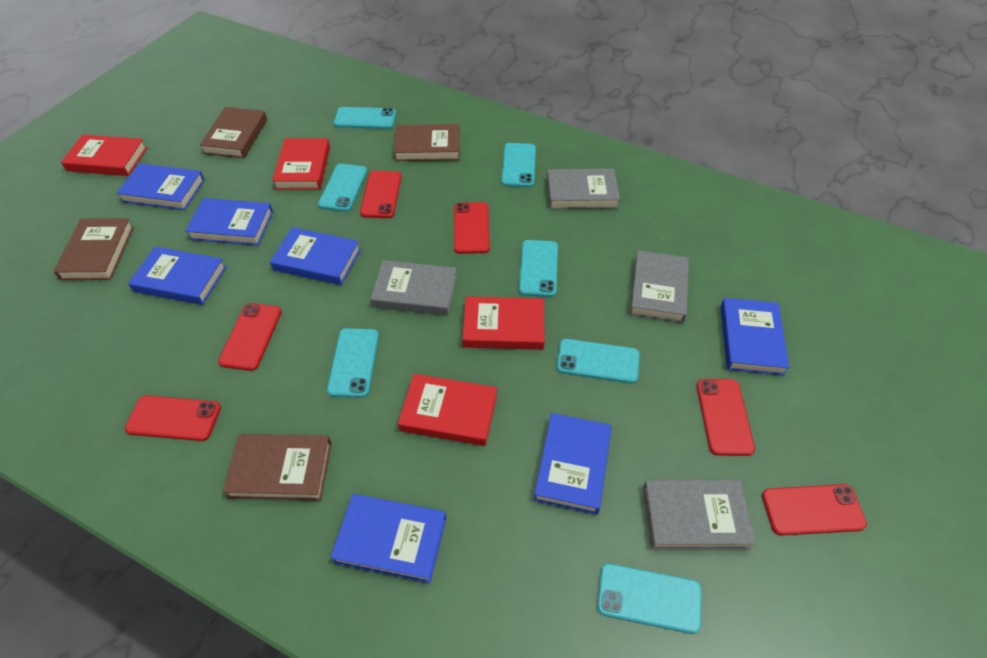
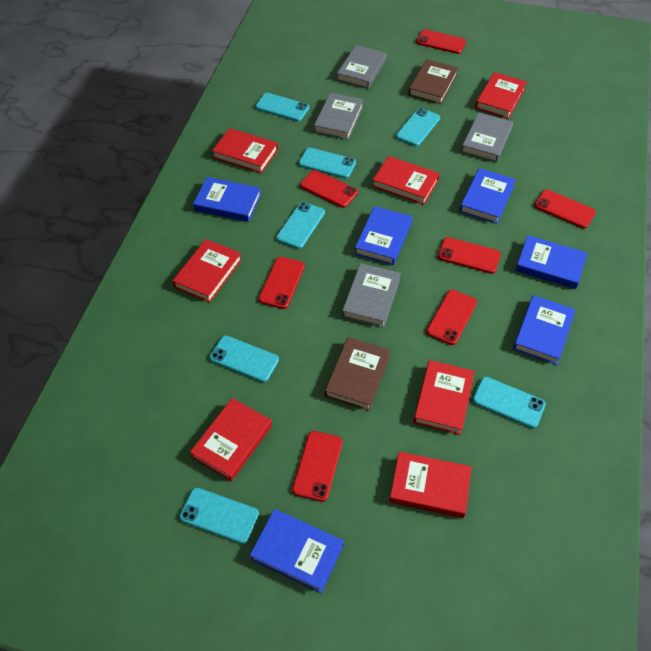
blue book: [117,163,205,210] [128,247,226,305] [185,198,273,246] [270,227,361,285] [330,494,446,583] [534,413,612,515] [720,298,790,376] = 7 -> [193,177,261,222] [250,509,344,593] [355,206,412,265] [460,168,516,224] [513,295,576,365] [515,235,587,289] = 6
brown book: [54,218,134,280] [200,107,267,158] [223,434,332,501] [394,124,460,161] = 4 -> [325,337,391,411] [408,59,458,104] = 2
red book: [61,135,147,176] [272,138,330,190] [398,374,497,446] [462,296,545,350] = 4 -> [172,239,242,303] [190,398,272,481] [212,128,278,173] [372,156,440,205] [389,452,472,518] [413,360,475,435] [475,72,527,119] = 7
red phone: [125,395,221,441] [218,303,282,371] [360,171,402,218] [454,202,490,254] [697,379,755,456] [762,484,867,536] = 6 -> [258,257,305,309] [292,431,343,502] [300,170,358,208] [416,29,466,54] [426,290,477,345] [438,237,501,274] [534,189,596,229] = 7

